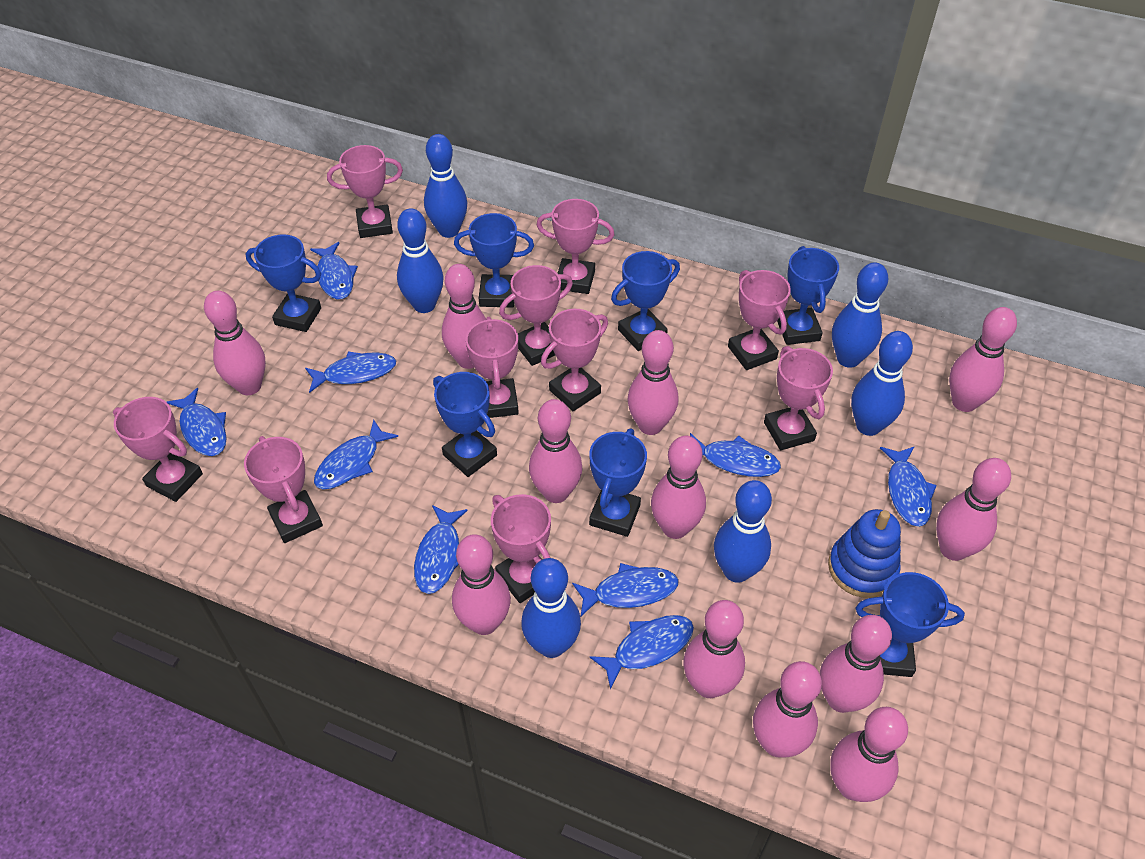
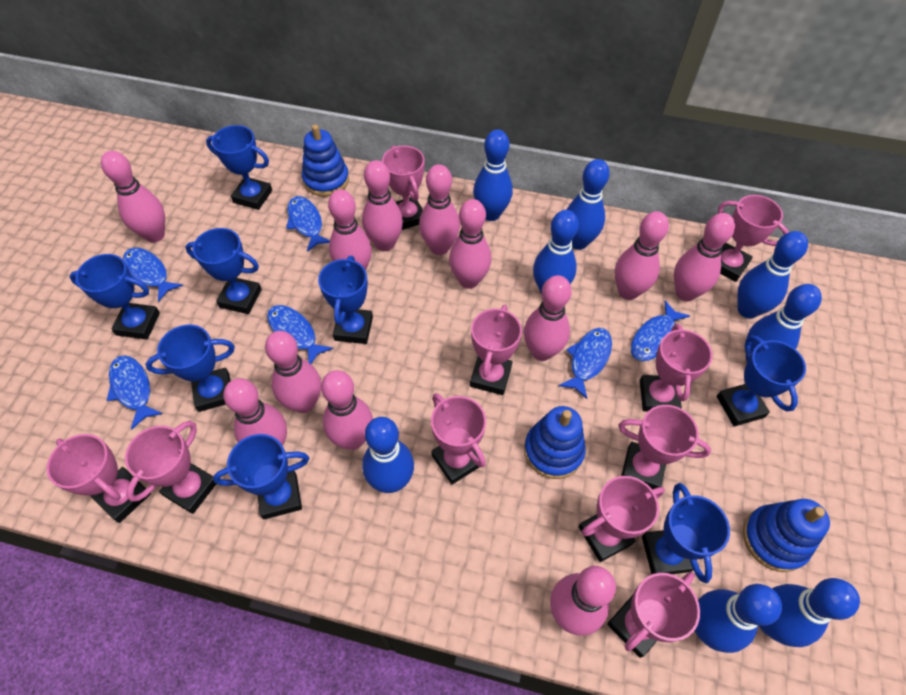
blue bowling pin: [397,208,444,313] [424,134,467,238] [521,558,581,658] [714,480,772,583] [832,262,888,368] [851,331,913,436] = 6 -> [362,417,414,493] [473,129,513,221] [533,210,579,294] [567,159,610,250] [695,584,782,653] [737,231,808,319] [746,284,822,361] [759,578,860,647] = 8
blue fish: [167,388,227,456] [305,351,396,393] [310,242,358,299] [314,419,398,489] [414,505,468,594] [572,563,678,617] [590,615,694,690] [690,433,781,477] [880,446,937,527] = 9 -> [107,355,163,430] [123,248,183,302] [267,305,333,364] [286,196,330,252] [559,328,612,399] [631,301,690,361] = 6
blue stacking toy: [828,509,901,598] = 1 -> [302,124,349,196] [524,406,586,479] [743,499,830,572] = 3
blue trophy: [245,234,321,332] [433,372,497,477] [454,213,534,307] [589,429,647,537] [611,251,680,351] [777,246,839,345] [856,572,965,677] = 7 -> [69,254,160,339] [146,325,235,412] [185,228,262,314] [206,125,272,210] [213,434,309,519] [318,256,373,344] [642,483,730,583] [717,335,806,426] = 8

